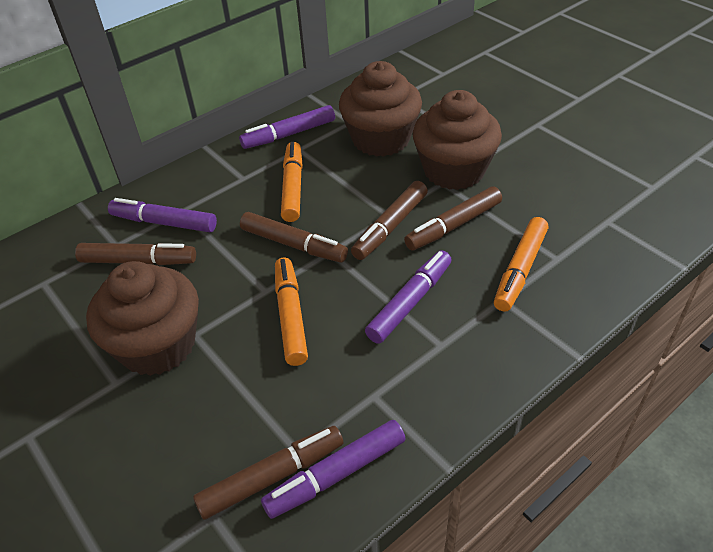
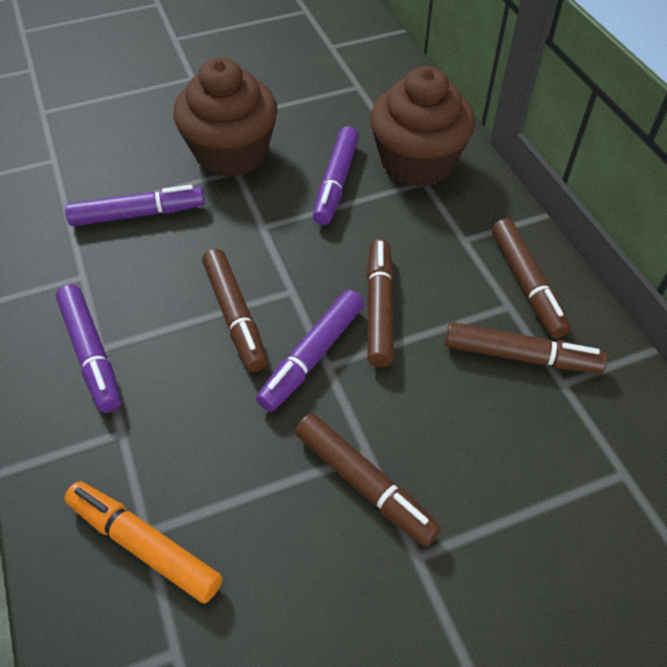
brown cupcake: [86,261,199,376] [339,61,422,157] [413,90,502,190] = 3 -> [173,57,278,177] [370,66,475,187] = 2
orange marker: [275,258,308,366] [281,142,303,222] [494,217,548,312] = 3 -> [64,481,222,603] = 1

